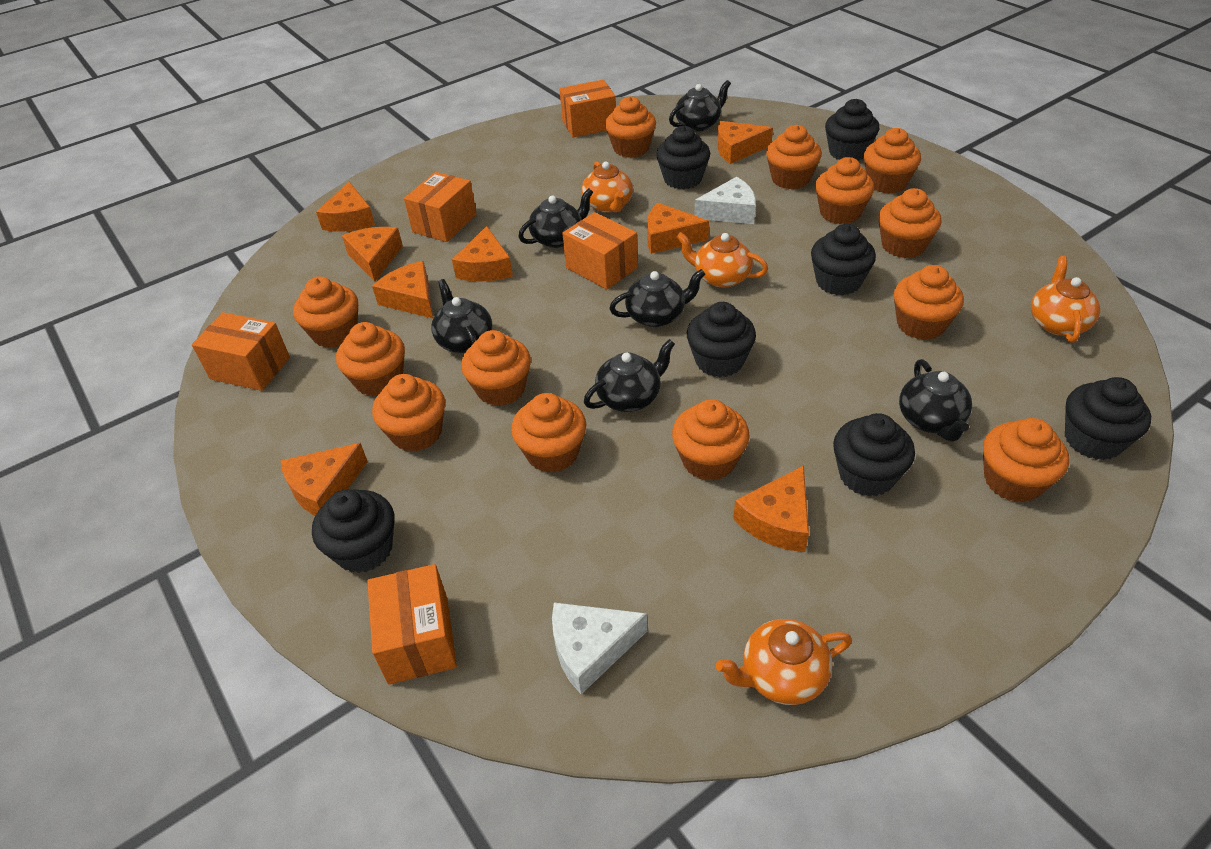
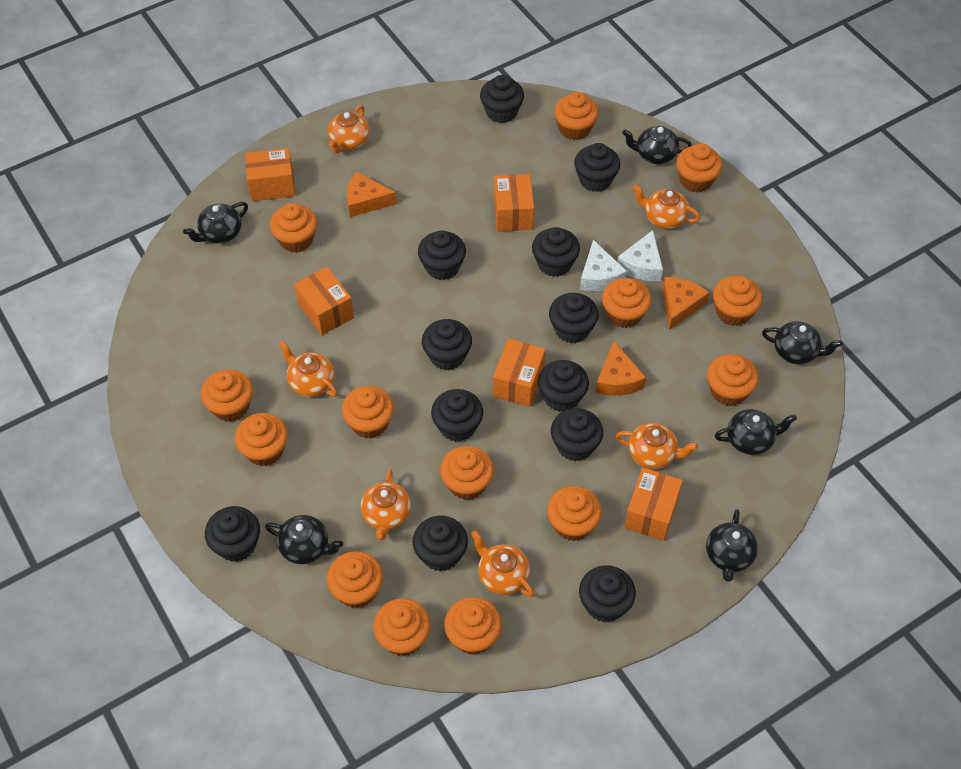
black cupcake: [312,489,395,573] [656,126,710,189] [687,302,756,377] [811,224,876,296] [825,99,879,161] [833,413,915,497] [1065,377,1151,460] = 7 -> [205,506,260,562] [413,516,468,571] [418,230,466,280] [422,319,472,370] [431,389,483,442] [480,75,524,123] [532,227,580,277] [538,360,589,412] [549,293,599,343] [551,408,603,461] [574,143,620,192] [579,565,636,622] = 12
orange cheese: [280,443,368,516] [316,182,375,232] [342,227,403,282] [372,261,433,318] [452,226,513,282] [647,203,709,254] [717,121,773,164] [733,466,809,552] = 8 -> [347,171,397,217] [595,341,646,396] [662,277,709,330] = 3
orange cupcake: [293,276,358,348] [336,322,405,397] [372,374,445,452] [461,330,531,406] [511,393,586,473] [605,96,656,158] [672,399,750,481] [766,125,822,189] [815,157,874,224] [864,128,921,193] [878,188,941,258] [894,265,964,340] [983,418,1069,502] = 13 -> [201,369,253,422] [235,413,288,466] [270,203,317,253] [327,551,383,608] [342,386,394,439] [373,598,431,656] [440,446,494,500] [444,597,502,655] [547,486,602,541] [554,92,599,140] [602,278,651,328] [676,143,722,192] [707,354,759,406] [713,276,762,326] = 14
orange teapot: [582,162,633,212] [676,232,768,288] [716,619,852,705] [1031,256,1100,343] = 4 -> [279,341,337,397] [328,105,370,153] [361,469,411,540] [471,530,534,598] [615,423,698,469] [633,184,700,229] = 6

